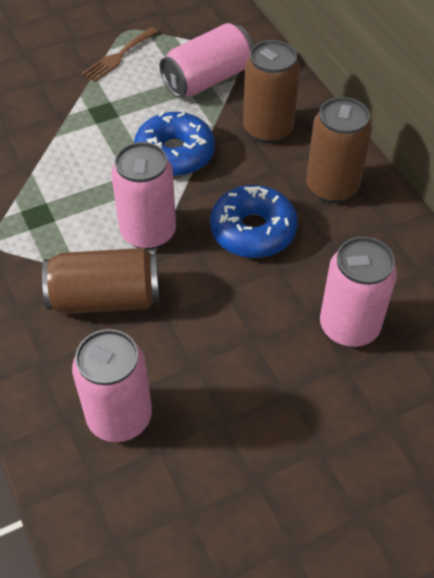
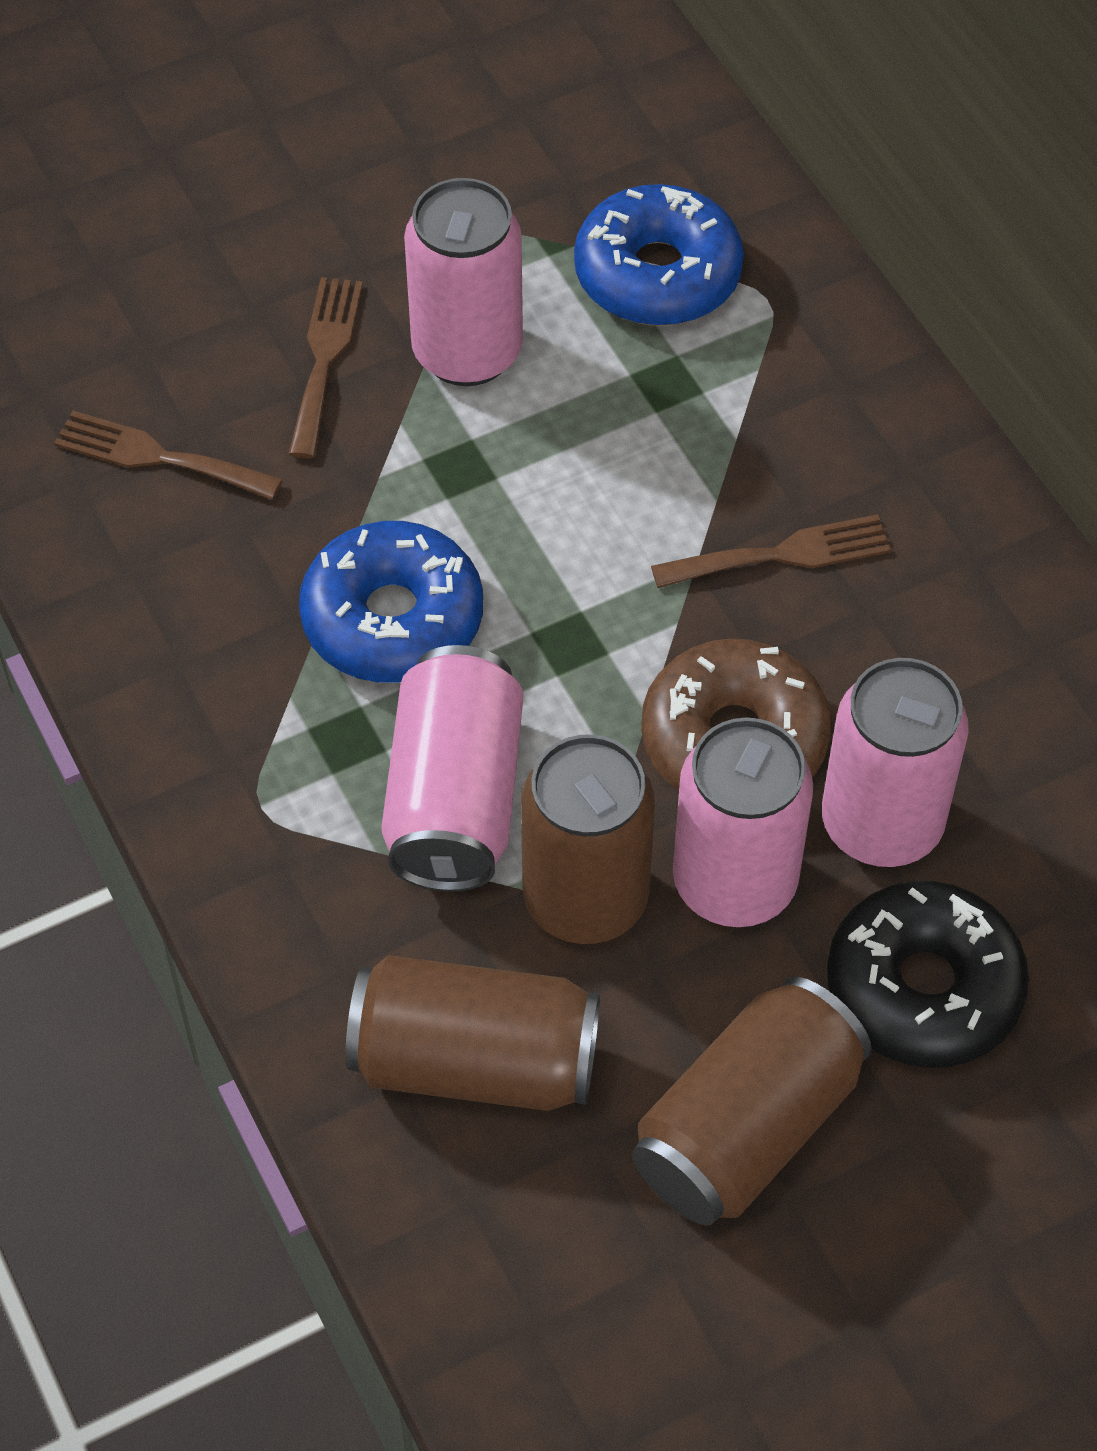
black donut: none = 0 -> [827,881,1029,1067] = 1
brown donut: none = 0 -> [641,639,831,791] = 1
brown fork: [81,27,158,82] = 1 -> [54,411,283,500] [289,277,363,458] [651,514,891,588] = 3

